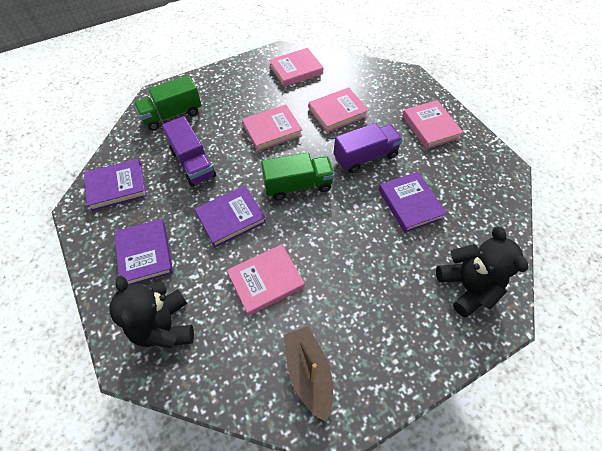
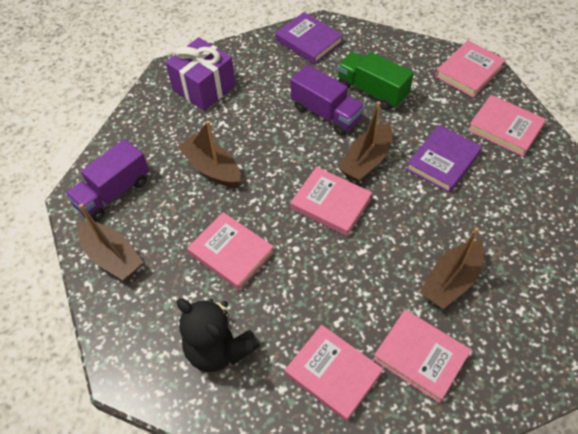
black teddy bear: [109,276,194,348] [436,226,528,317] = 2 -> [177,298,260,372] = 1
brown boat: [284,326,333,422] = 1 -> [78,204,144,280] [178,121,240,187] [339,101,393,182] [420,227,484,309] = 4
green truck: [134,75,202,130] [261,153,335,200] = 2 -> [337,52,414,110] = 1
pink book: [227,244,305,316] [242,105,302,152] [269,48,323,87] [309,87,369,133] [402,100,463,149] = 5 -> [187,212,274,290] [285,325,383,422] [290,167,372,236] [373,310,471,403] [435,41,506,98] [468,95,546,156] = 6
purple book: [84,159,147,211] [114,219,173,285] [195,186,266,247] [379,172,447,233] = 4 -> [275,12,343,64] [406,125,482,193] = 2
purple gift: none = 0 -> [165,37,236,111] = 1

